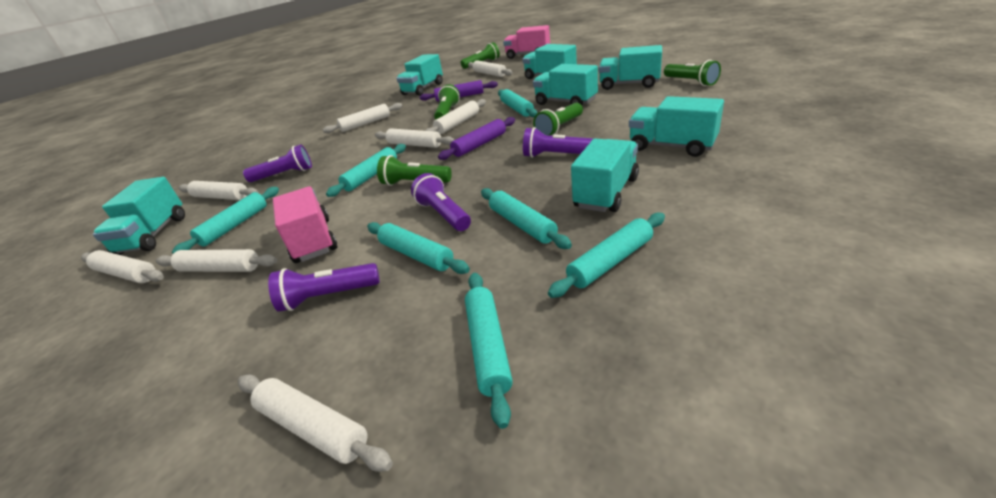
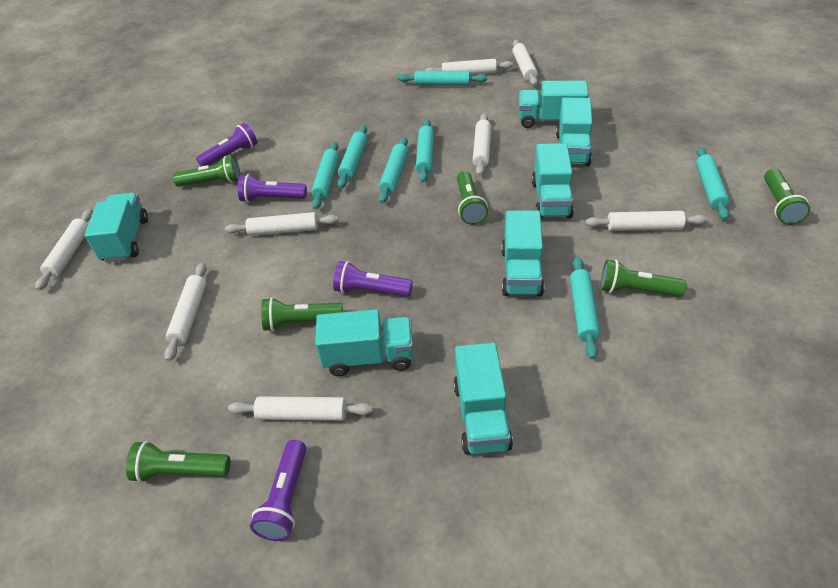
green flashlight: [377,155,452,186] [434,84,460,120] [461,42,500,69] [533,103,583,136] [664,60,721,86] = 5 -> [126,441,230,483] [173,156,240,187] [261,297,343,332] [457,171,488,225] [600,260,686,297] [764,169,810,225] = 6
pink truck: [273,186,337,263] [503,25,550,59] = 2 -> none = 0
purple rolling pin: [420,80,498,101] [438,117,515,160] = 2 -> none = 0

